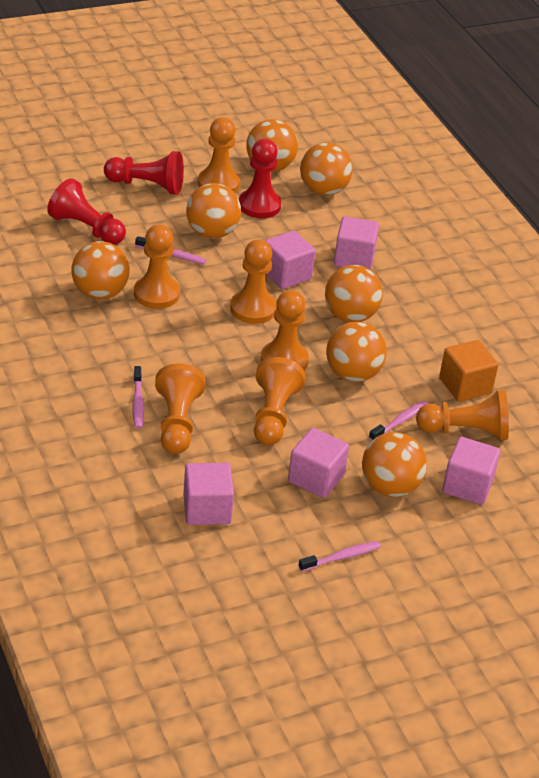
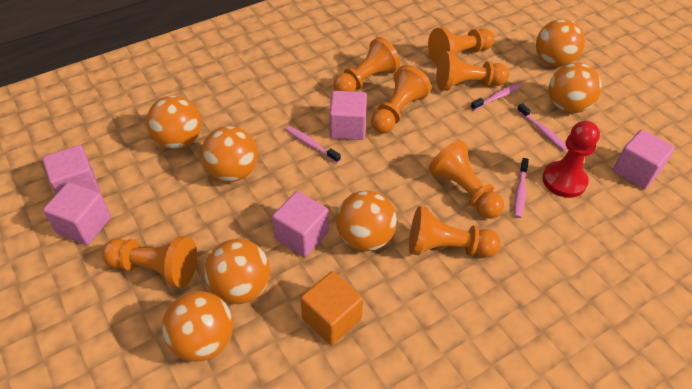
red pawn: [47,178,126,245] [104,151,184,195] [239,139,281,218] = 3 -> [542,121,600,198] = 1

